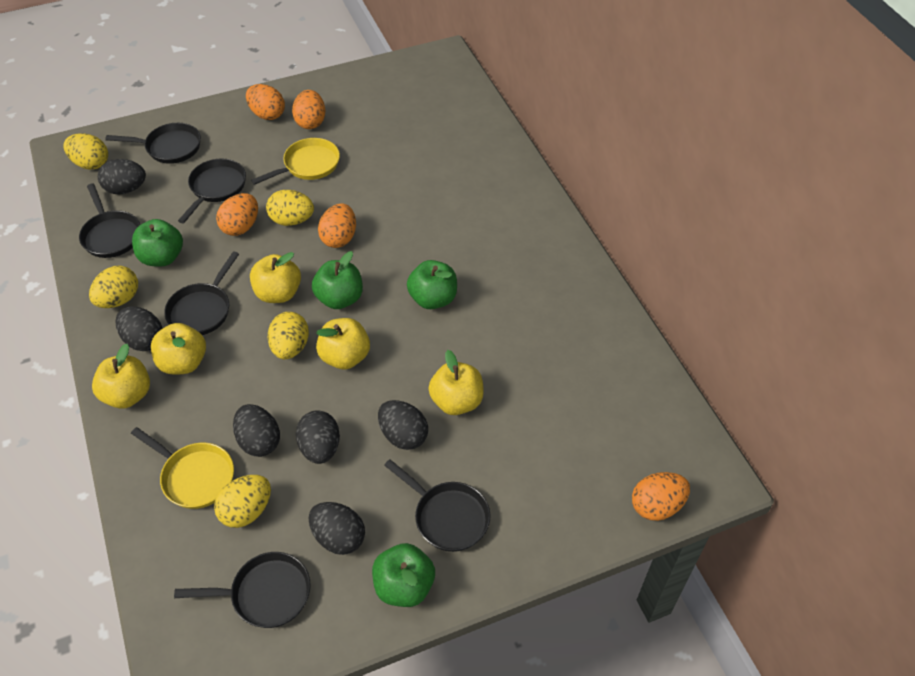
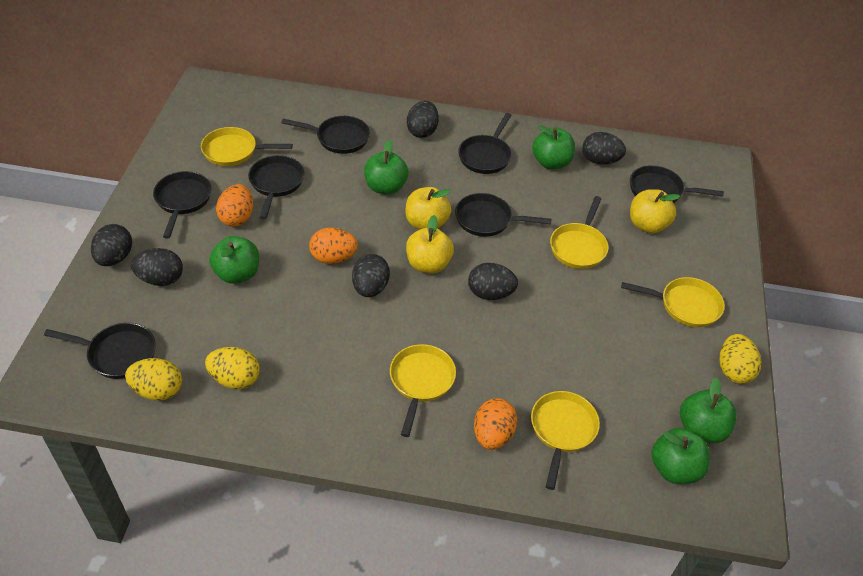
black pan: [79,184,140,258] [105,123,201,164] [164,251,239,335] [174,552,311,628] [178,158,246,223] [384,459,491,552] = 6 -> [44,323,156,379] [153,171,211,238] [248,155,304,220] [281,116,370,154] [455,193,552,237] [458,113,512,174] [630,165,724,203] = 7
green apple: [132,219,183,267] [312,251,363,309] [372,543,435,607] [407,260,457,309] = 4 -> [209,236,259,284] [364,140,409,195] [532,125,575,169] [651,428,710,484] [680,377,737,443] = 5
orange egg: [216,193,258,236] [246,84,285,120] [292,90,325,129] [318,203,356,248] [632,472,690,521] = 5 -> [216,184,253,227] [309,227,358,264] [474,398,517,450] = 3
yellow apple: [92,344,150,408] [151,323,206,375] [250,252,301,303] [316,318,370,369] [428,350,484,415] = 5 -> [405,187,451,230] [406,215,454,273] [630,189,680,233] = 3
yellow egg: [63,133,108,170] [89,265,138,308] [214,475,271,528] [266,190,314,226] [268,312,309,359] = 5 -> [125,358,182,400] [205,347,260,389] [719,334,761,384] = 3
yellow pan: [131,427,234,509] [251,138,340,185] = 2 -> [201,127,293,166] [390,344,456,437] [531,391,600,490] [550,196,608,269] [621,277,725,327] = 5

